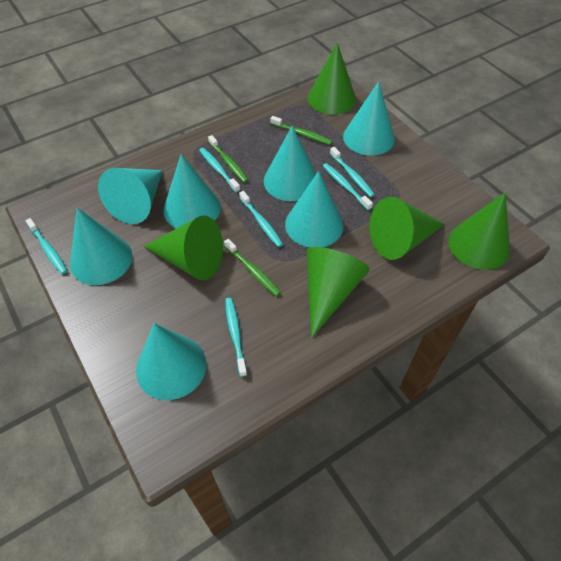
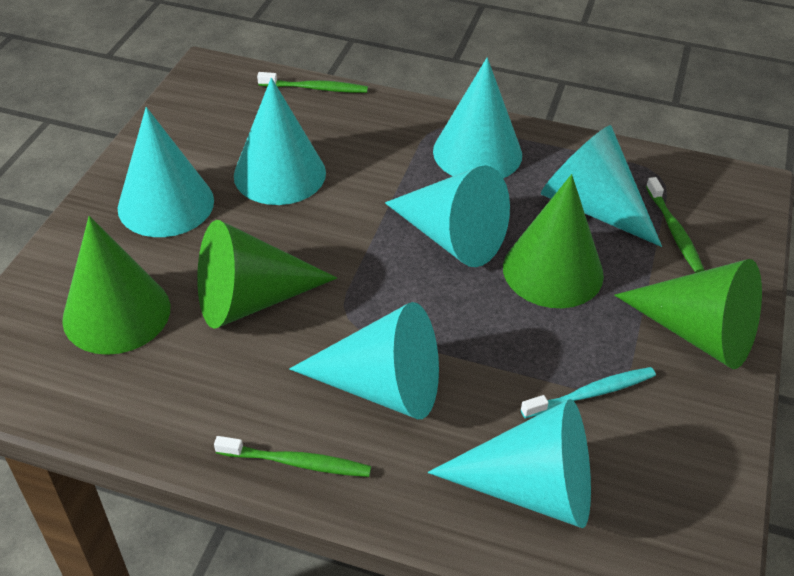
green cone: [143,215,223,280] [307,247,370,338] [308,43,356,115] [369,197,445,260] [448,192,510,270] = 5 -> [62,216,170,355] [197,220,337,329] [503,174,604,308] [614,259,762,369] = 4
turquoise toothbrush: [25,218,67,274] [199,148,240,193] [225,298,247,377] [239,191,283,247] [323,163,373,210] [330,147,375,197] = 6 -> [521,367,656,419] = 1

